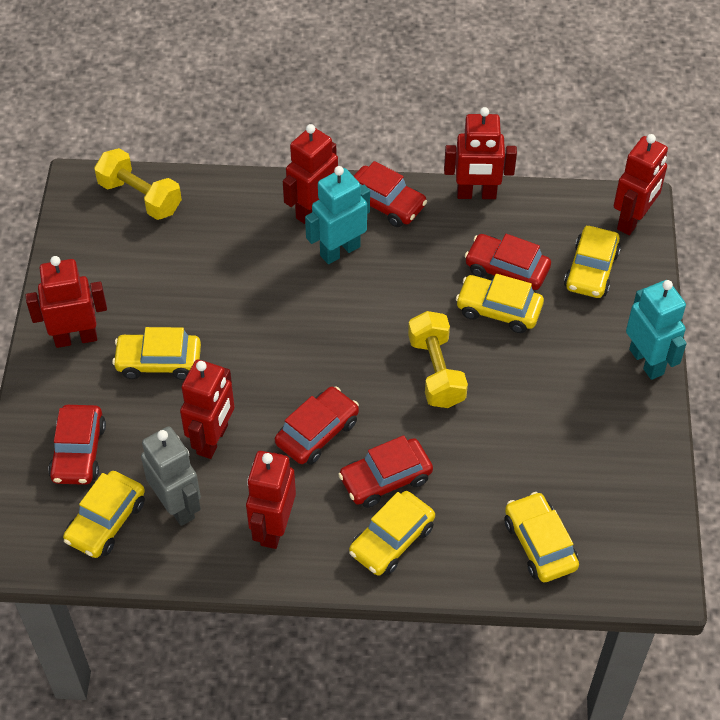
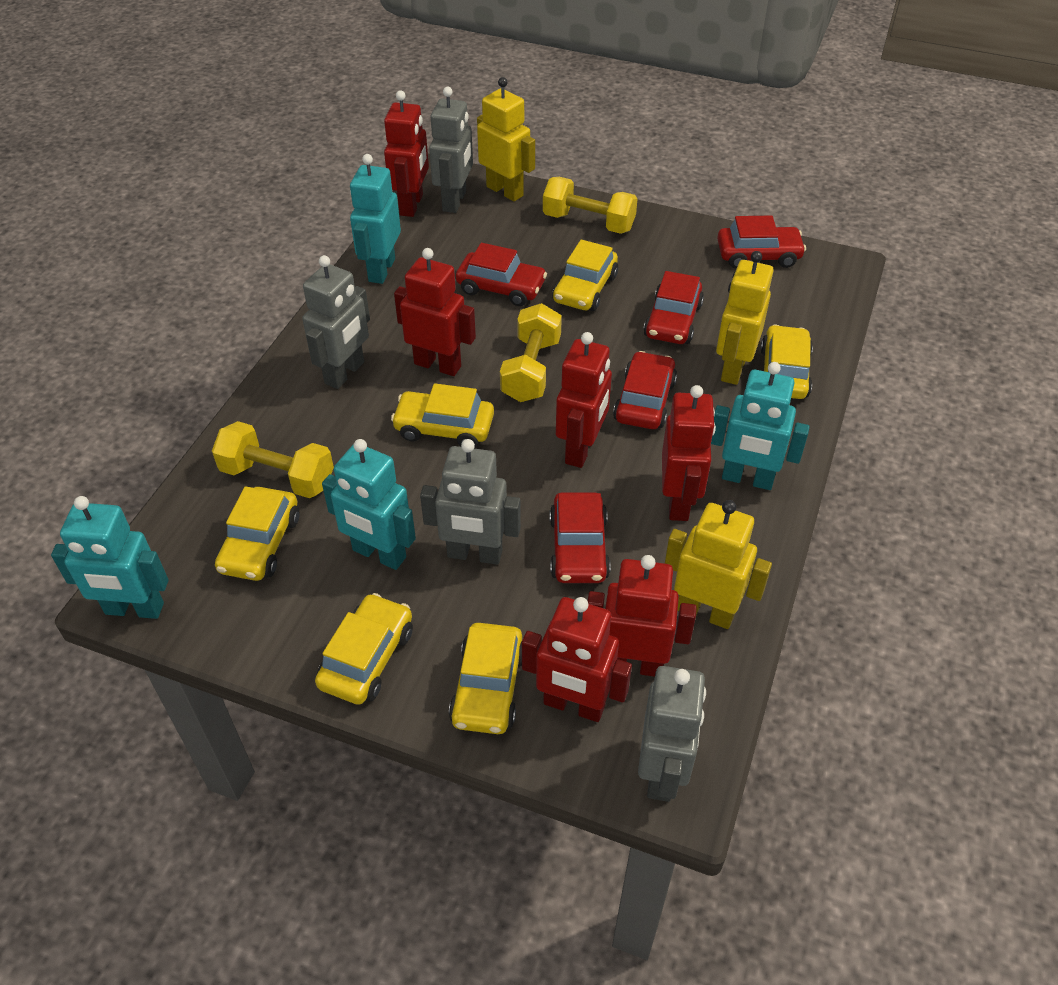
grey robot: [141,426,201,526] = 1 -> [302,255,370,389] [420,439,521,565] [429,87,473,213] [638,666,706,802] = 4
turquoise robot: [305,166,370,264] [626,280,687,380] = 2 -> [51,496,169,619] [322,439,416,570] [350,154,401,284] [711,362,810,490] = 4
yellow dumbbell: [94,148,182,220] [408,311,468,408] = 2 -> [212,421,334,498] [500,303,562,402] [543,177,638,234] = 3
yellow robot: none = 0 -> [477,77,535,202] [665,500,772,629] [716,251,773,385] = 3

